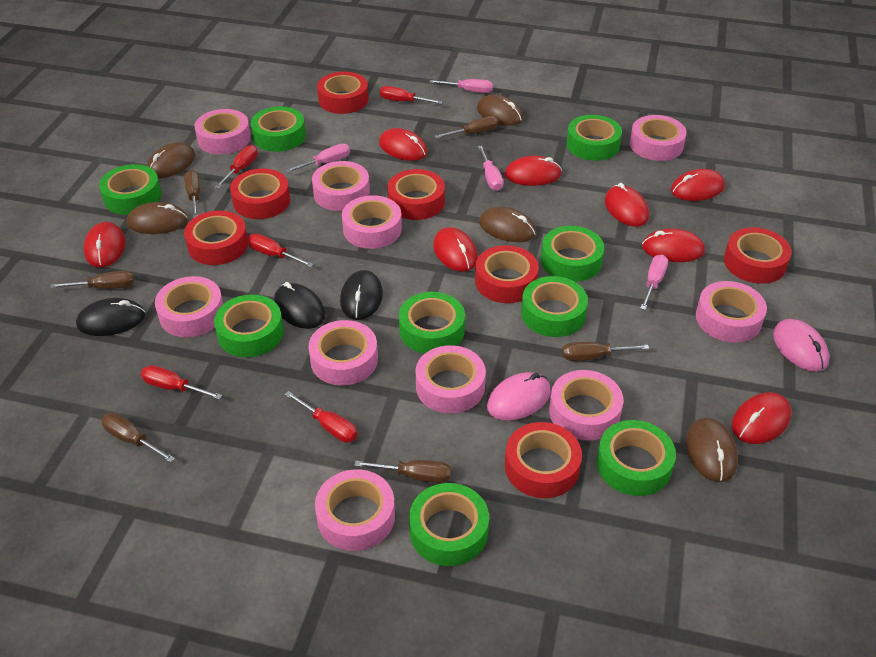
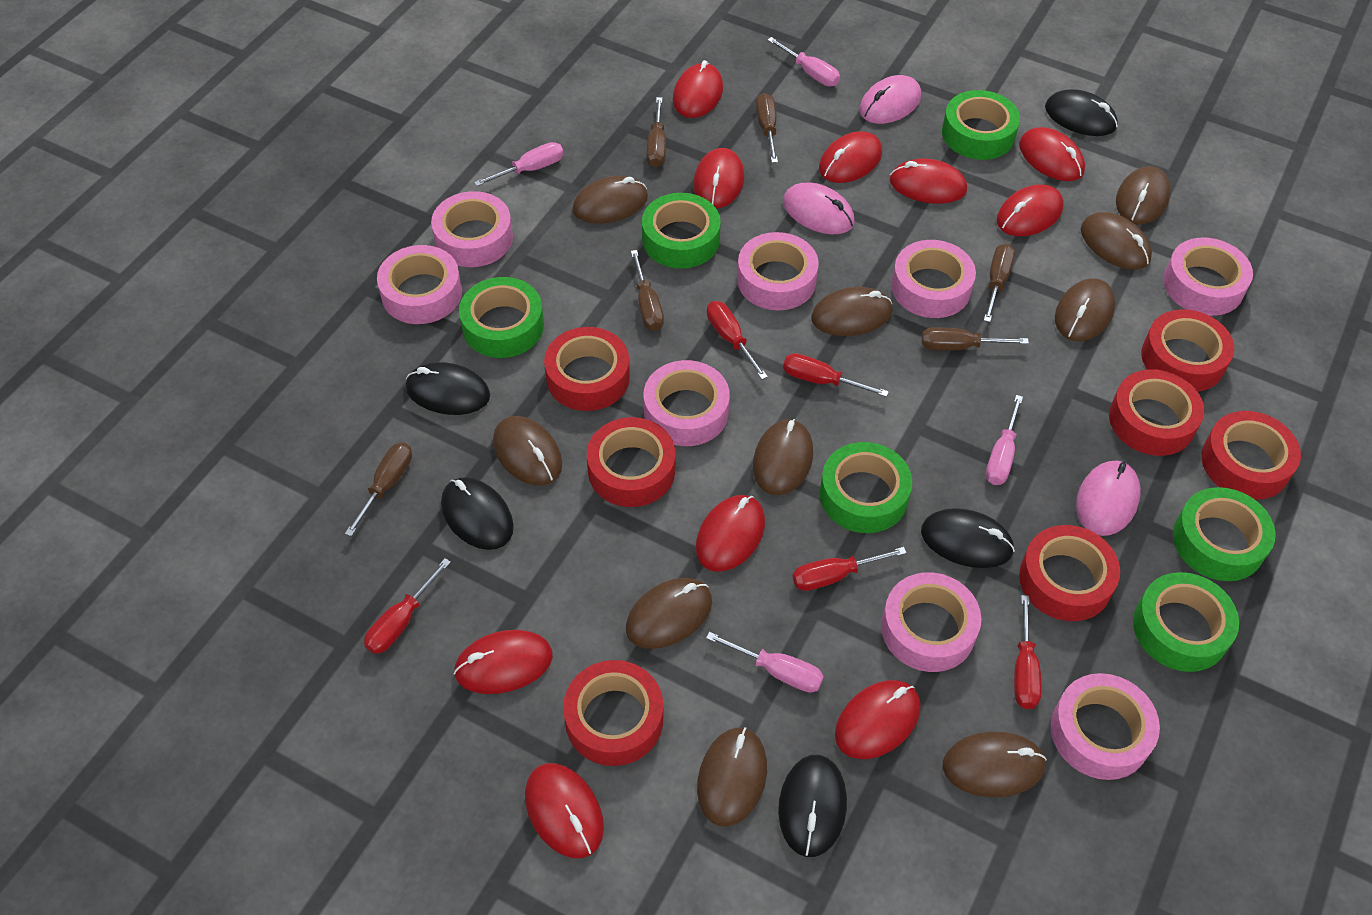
black mouse: [76,298,145,336] [274,282,325,329] [340,270,383,320] = 3 -> [406,362,490,415] [441,477,514,550] [778,755,847,857] [921,508,1015,568] [1045,89,1118,136] = 5
brown mouse: [127,202,188,234] [147,142,195,179] [477,94,523,126] [479,206,536,242] [686,418,738,482] = 5 -> [493,416,562,486] [572,176,648,224] [626,578,712,649] [697,727,767,827] [753,419,813,495] [811,287,893,336] [943,732,1047,797] [1055,278,1115,341] [1081,212,1152,270] [1116,166,1171,225] = 10
green tape: [99,164,162,215] [214,294,284,357] [251,106,306,152] [399,292,465,354] [409,483,489,566] [521,276,588,337] [541,226,604,282] [566,115,622,161] [597,420,676,496] = 9 -> [459,277,544,358] [642,193,721,269] [820,442,912,533] [942,90,1020,160] [1133,572,1239,672] [1173,487,1276,581] = 6
pink mouse: [487,372,551,421] [773,319,829,372] = 2 -> [783,183,854,234] [859,75,921,124] [1076,461,1141,536] = 3
pink tape: [155,276,223,337] [194,109,251,154] [308,320,378,386] [312,161,370,211] [315,469,395,551] [342,195,402,249] [416,345,486,413] [549,370,624,441] [630,115,687,161] [696,281,767,343] = 10 -> [377,245,462,324] [431,191,513,267] [644,360,730,446] [737,232,819,310] [881,572,981,672] [891,240,976,318] [1051,673,1160,780] [1163,238,1253,316] = 8
red mouse: [84,222,126,267] [379,128,428,161] [433,227,478,272] [505,156,562,186] [605,183,649,227] [642,228,705,262] [671,169,725,201] [732,392,792,444] = 8 -> [453,630,553,694] [525,763,604,858] [673,60,723,118] [693,148,744,208] [695,495,765,572] [819,131,882,183] [835,680,921,759] [890,158,967,204] [996,184,1064,236] [1019,127,1085,181] = 10

